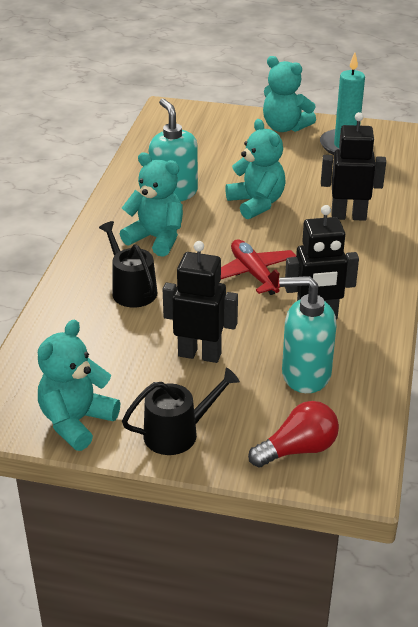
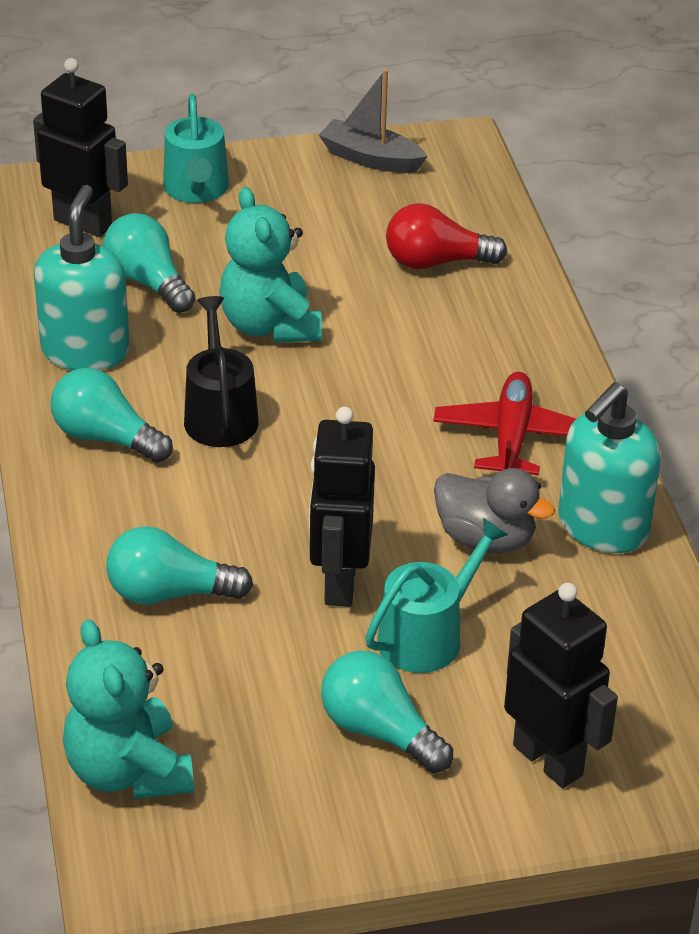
black watering can: [99,221,158,308] [122,368,240,455] = 2 -> [184,296,259,447] = 1
grey boat: none = 0 -> [319,69,428,173] = 1
grey duck: none = 0 -> [434,468,555,553] = 1
turquoise candle: [320,53,365,155] = 1 -> none = 0
turquoise light bulb: none = 0 -> [50,368,173,463] [103,213,196,313] [106,526,253,604] [321,651,453,773] = 4
turquoise teddy bear: [38,320,120,451] [120,152,183,257] [225,119,286,219] [263,56,316,132] = 4 -> [63,619,194,799] [219,187,322,343] = 2
turquoise watering can: none = 0 -> [163,94,229,203] [365,518,508,673] = 2

